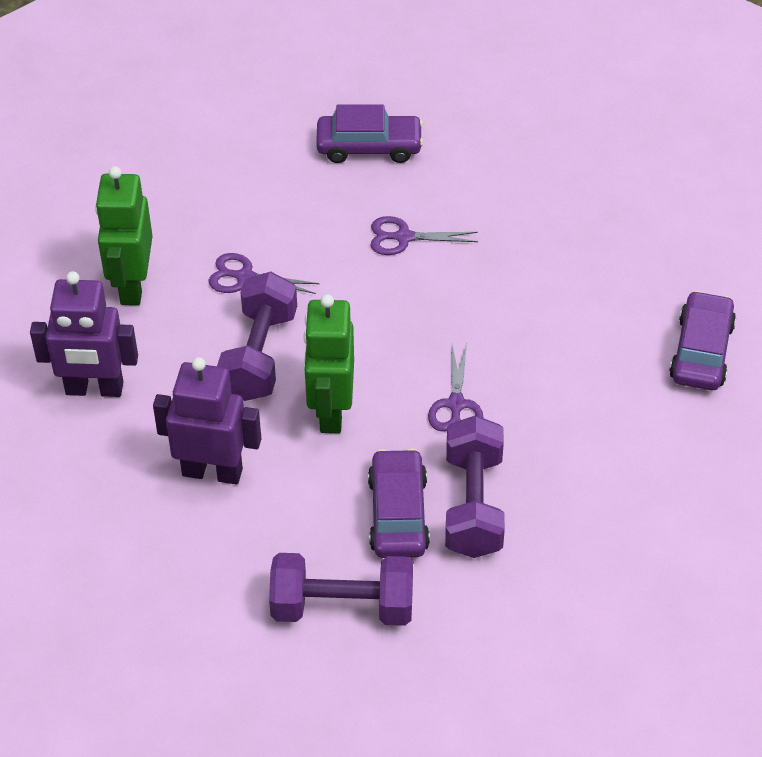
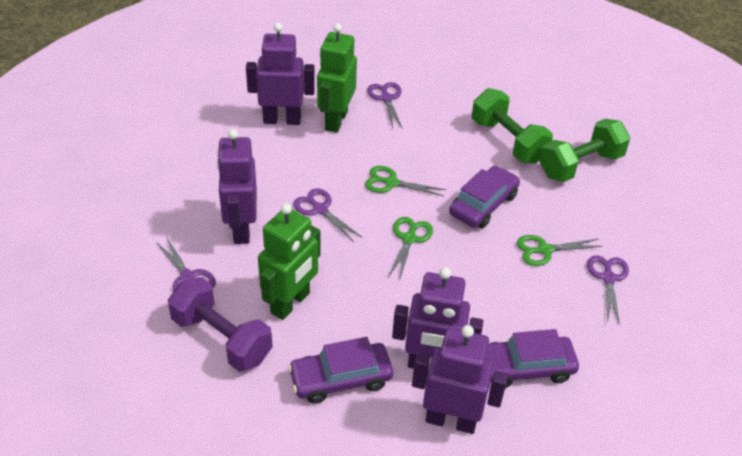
green dumbbell: none = 0 -> [472,88,553,164] [540,119,630,182] = 2
green scissors: none = 0 -> [365,166,446,196] [388,217,433,281] [517,235,603,266] = 3
purple dumbbell: [217,272,297,401] [269,553,413,626] [445,415,505,558] = 3 -> [168,277,273,372] = 1
purple robot: [30,271,138,397] [153,357,261,484] = 2 -> [216,129,257,244] [246,23,315,125] [392,267,483,369] [412,325,508,434] = 4
purple scissors: [208,253,319,294] [370,216,478,255] [428,343,484,431] = 3 -> [156,237,216,292] [293,188,362,242] [367,82,403,129] [587,255,629,325] = 4

